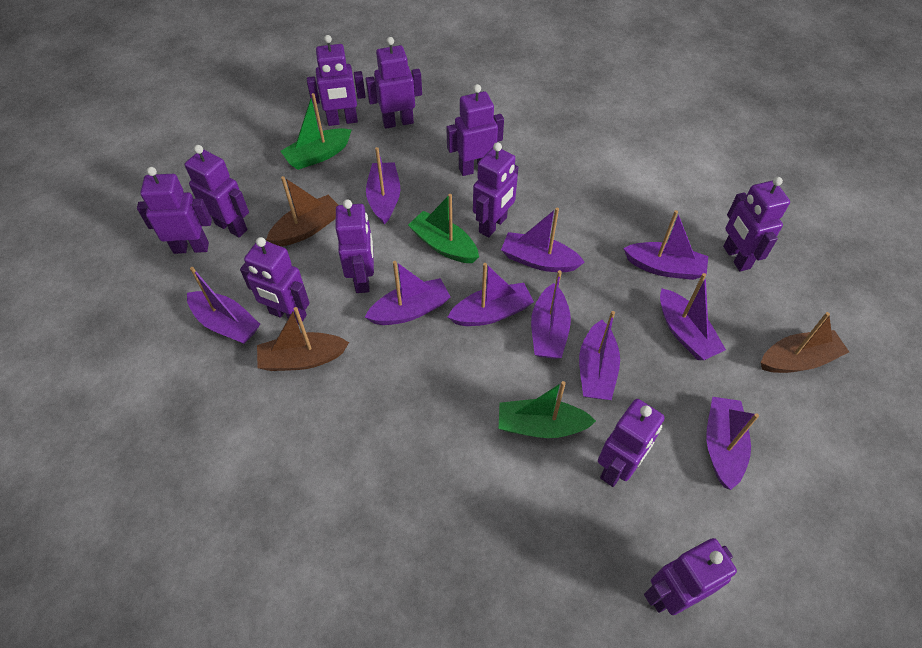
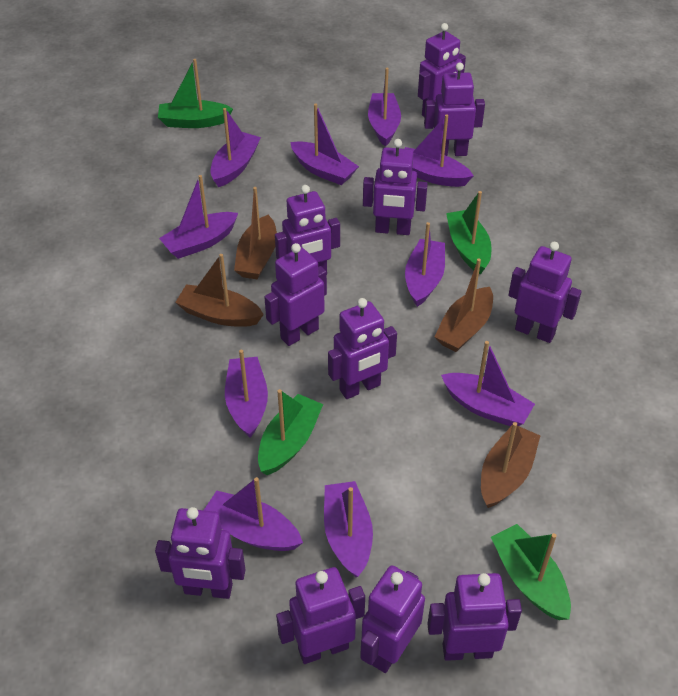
brown boat: [257,307,349,371] [266,176,338,246] [761,312,849,373] = 3 -> [175,254,264,327] [234,187,277,279] [434,259,493,352] [481,422,540,508] = 4
green boat: [281,93,352,170] [408,194,479,263] [499,381,596,438] = 3 -> [158,59,233,128] [258,389,323,475] [446,191,491,275] [491,524,571,620] = 4

